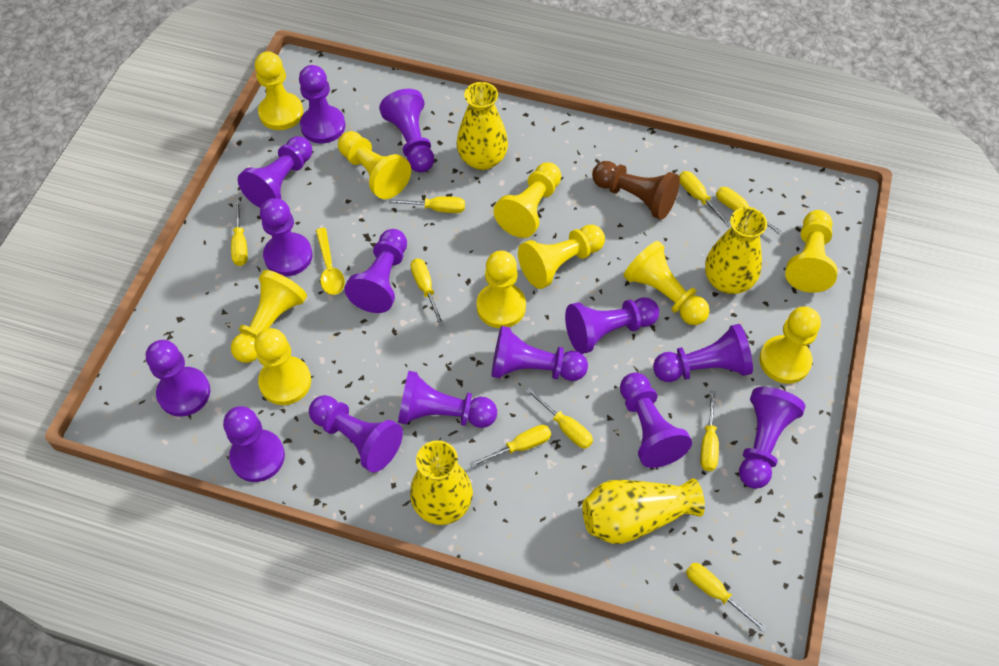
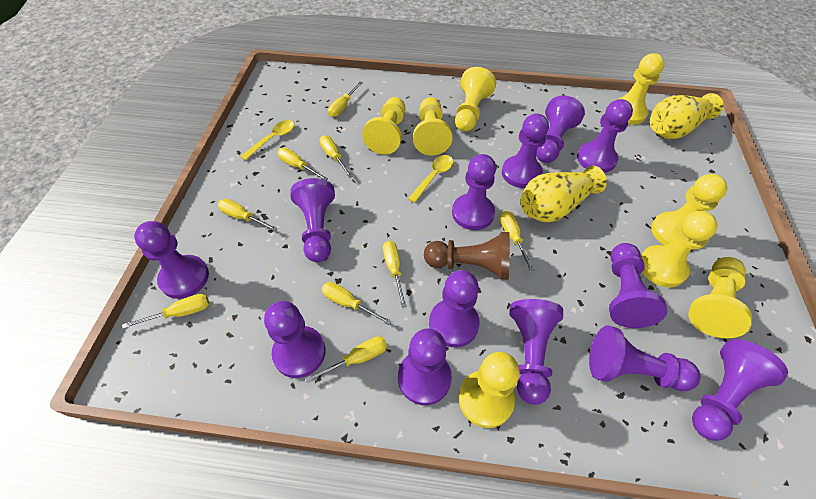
purple pawn: [146,340,210,417] [223,406,285,482] [238,136,312,208] [260,198,313,276] [299,65,345,144] [309,395,403,473] [345,229,407,313] [379,89,434,172] [398,371,497,428] [491,326,588,381] [565,297,659,354] [620,372,692,468] [653,324,753,382] [739,387,805,489] = 14 -> [134,221,209,299] [264,301,326,378] [290,178,335,262] [398,329,452,405] [429,270,480,347] [452,154,496,230] [502,114,549,188] [509,299,563,405] [536,95,585,163] [577,99,633,173] [589,325,700,391] [609,243,667,328] [692,339,788,441] = 13
yellow pawn: [231,270,307,363] [254,328,311,405] [255,51,303,130] [338,131,411,199] [476,251,526,328] [493,162,561,238] [518,225,605,289] [623,241,710,325] [759,306,821,384] [785,210,838,293] = 10 -> [362,97,405,155] [413,97,452,156] [455,67,496,132] [459,352,520,428] [614,53,665,125] [641,211,718,287] [651,174,728,245] [689,257,752,338] = 8
yellow spoon: [316,228,345,295] = 1 -> [240,120,295,161] [408,155,453,203] = 2
yellow vase: [410,440,473,525] [456,82,508,170] [582,478,705,544] [705,207,767,294] = 4 -> [521,166,607,222] [650,93,723,139] = 2

